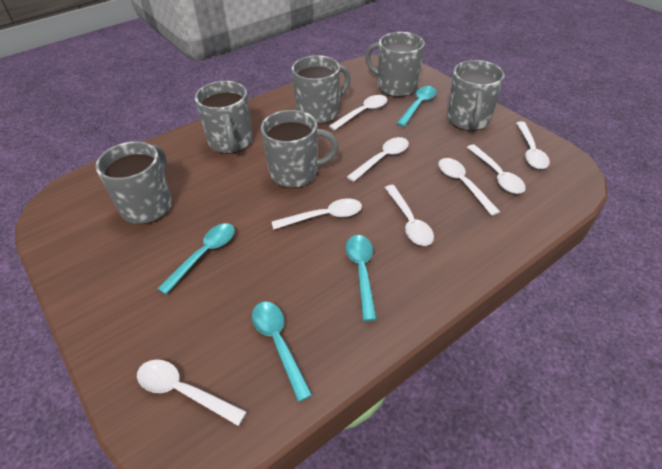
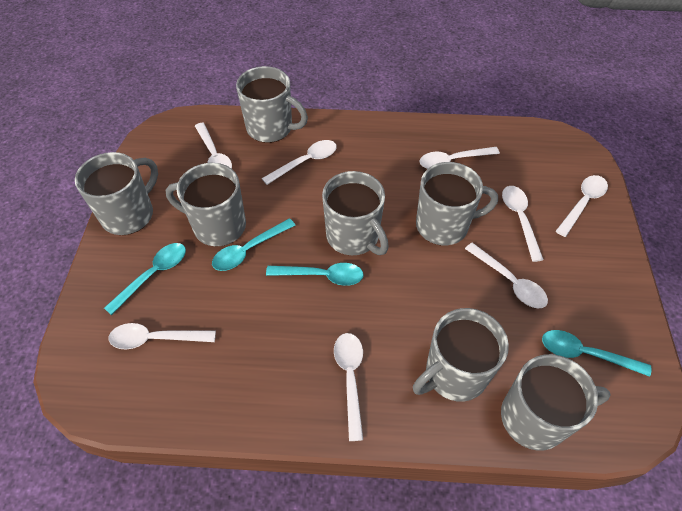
grey mug: [96,141,172,224] [195,81,253,154] [261,110,339,188] [292,55,351,124] [365,32,425,97] [447,60,504,131] = 6 -> [75,152,158,235] [165,163,246,247] [236,66,308,143] [322,171,389,255] [413,308,509,402] [416,162,498,246] [501,354,611,451] = 7

